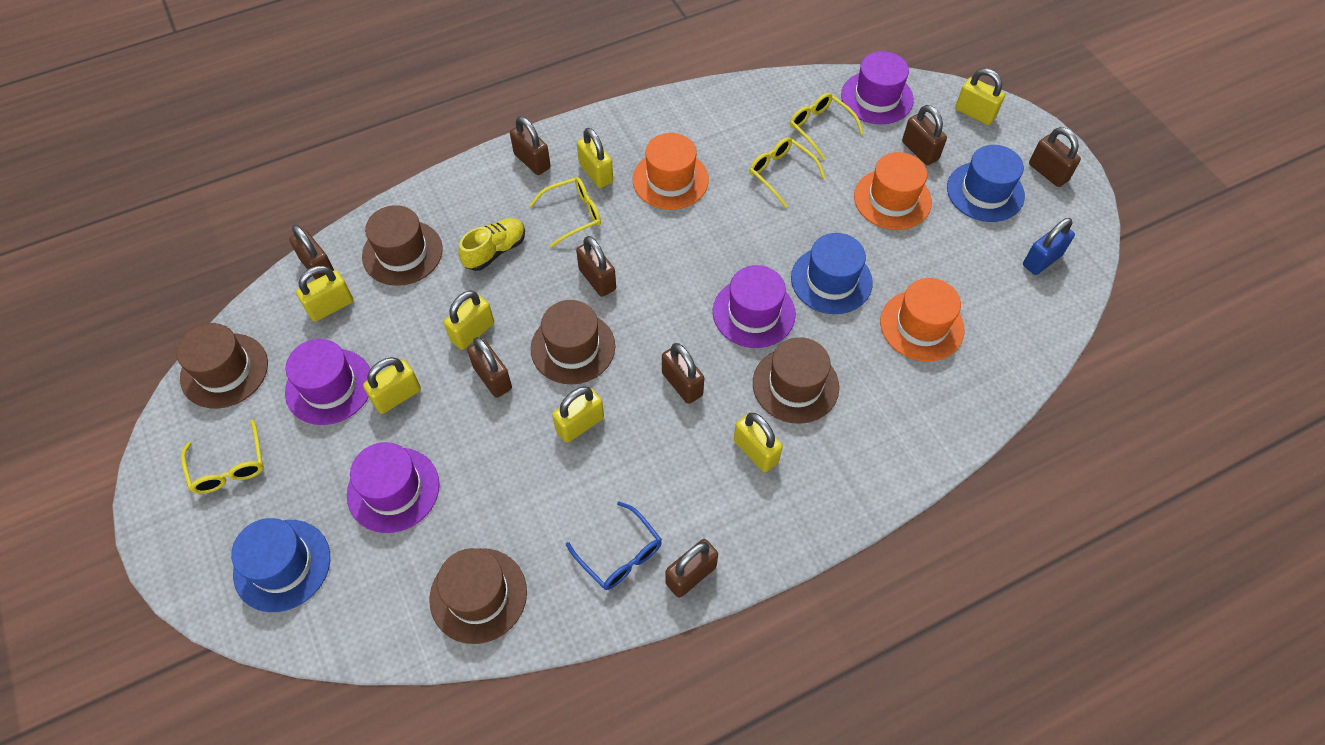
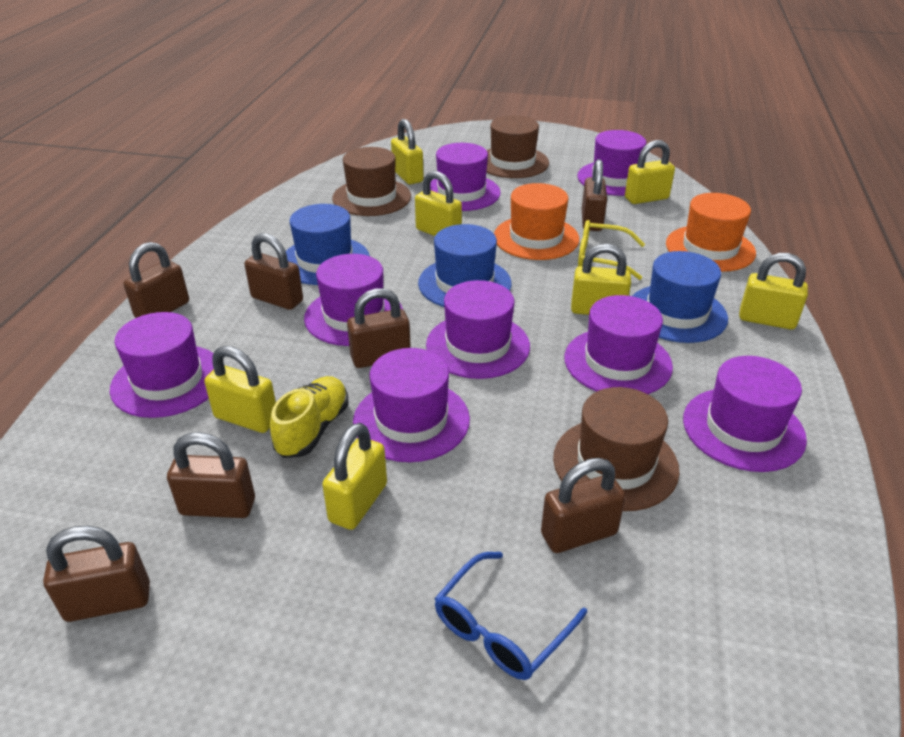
blue padlock: [1023,218,1075,275] = 1 -> none = 0
brown hat: [176,323,268,409] [362,205,443,286] [429,548,527,644] [531,300,615,384] [753,337,839,424] = 5 -> [332,147,411,216] [486,115,549,178] [553,387,680,511] = 3
brown padlock: [289,225,334,280] [467,337,512,398] [510,116,551,175] [576,236,616,297] [662,343,704,404] [665,539,718,598] [902,105,947,165] [1029,127,1081,187] = 8 -> [43,526,150,622] [124,242,189,318] [167,432,255,518] [244,233,303,310] [347,288,411,368] [541,458,626,553] [582,159,607,231] = 7
orange hat: [633,133,709,210] [854,152,932,230] [880,278,965,362] = 3 -> [494,183,579,260] [666,193,756,272] = 2
purple hat: [285,339,370,425] [347,442,439,533] [713,265,796,348] [841,51,914,124] = 4 -> [110,312,214,418] [304,254,403,346] [353,348,470,462] [426,280,530,379] [430,143,501,211] [564,295,673,394] [577,130,646,196] [683,356,807,472] = 8
yellow glasses: [181,420,264,494] [530,177,601,247] [749,137,826,208] [790,93,864,160] = 4 -> [578,220,645,280] = 1

